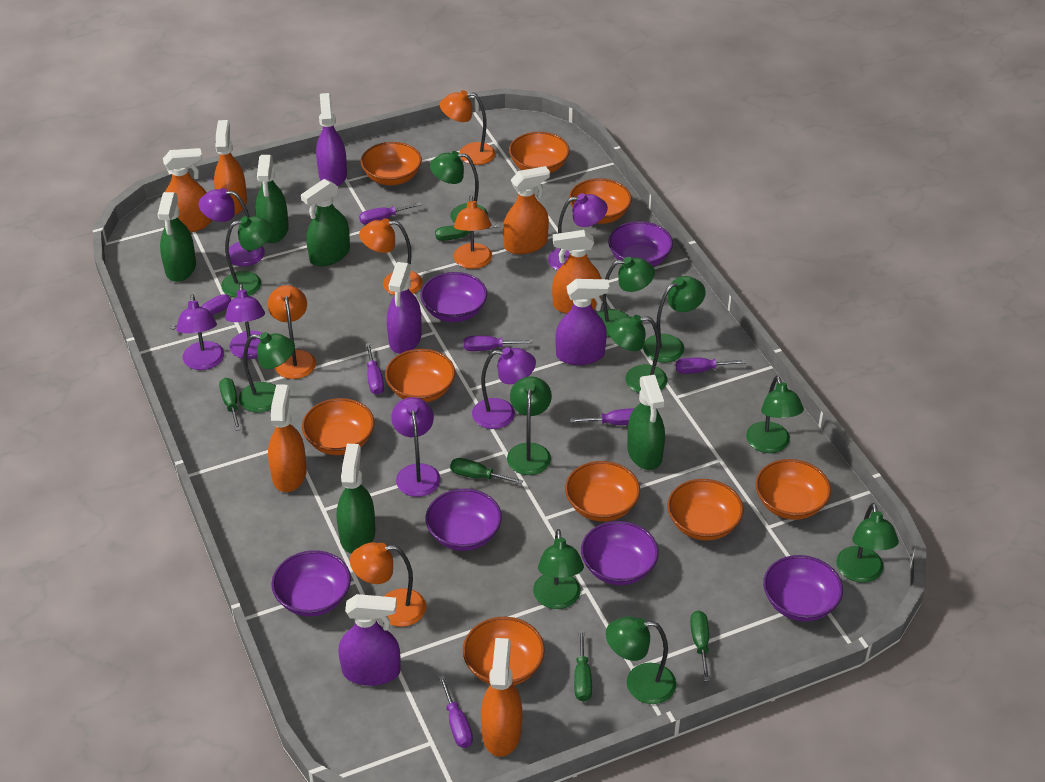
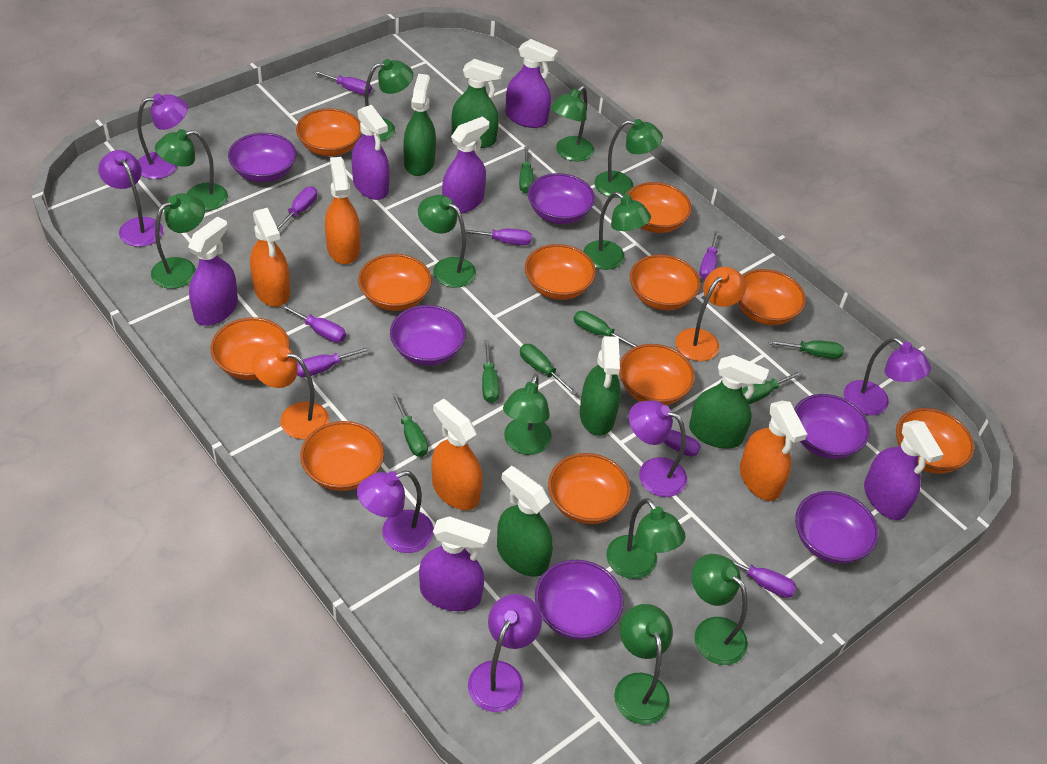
green screwdriver: [219,378,241,431] [435,224,500,241] [450,458,523,484] [574,630,592,702] [690,610,710,681] = 5 -> [392,393,428,457] [482,340,499,403] [519,146,534,193] [520,344,577,395] [574,311,639,348] [742,371,803,404] [768,340,844,359] = 7
orange bowl: [302,398,374,455] [361,142,422,185] [385,349,455,402] [463,617,545,685] [509,132,570,173] [565,461,640,522] [569,178,632,224] [667,479,743,541] [756,459,831,520] = 9 -> [211,317,290,380] [296,108,362,156] [300,421,384,491] [358,254,432,311] [525,244,596,300] [548,453,631,524] [619,344,695,405] [627,182,692,233] [630,254,701,310] [738,269,806,325] [896,408,974,473] = 11
orange lamp: [267,285,316,379] [350,542,426,627] [359,218,423,295] [440,90,496,165] [453,195,492,269] = 5 -> [252,344,329,439] [676,267,746,361] = 2
orange spray bottle: [163,148,212,233] [214,120,247,215] [268,384,307,492] [481,638,522,757] [503,166,550,254] [552,230,601,314] = 6 -> [250,208,290,307] [325,157,360,264] [432,399,483,510] [740,401,807,501] = 4
purple screwdriver: [170,294,231,330] [359,202,421,225] [366,343,384,395] [439,676,473,748] [463,336,533,351] [570,408,634,425] [676,358,746,374] = 7 -> [277,187,317,231] [280,304,346,343] [297,346,371,377] [313,70,372,95] [461,229,532,245] [625,414,701,457] [699,230,720,280] [713,551,797,598] = 8
purple spray bottle: [316,93,347,186] [338,594,401,686] [387,262,422,354] [555,279,609,365] = 4 -> [188,217,238,326] [351,105,390,200] [419,516,491,611] [442,116,489,214] [506,39,558,128] [864,420,944,520] = 6

